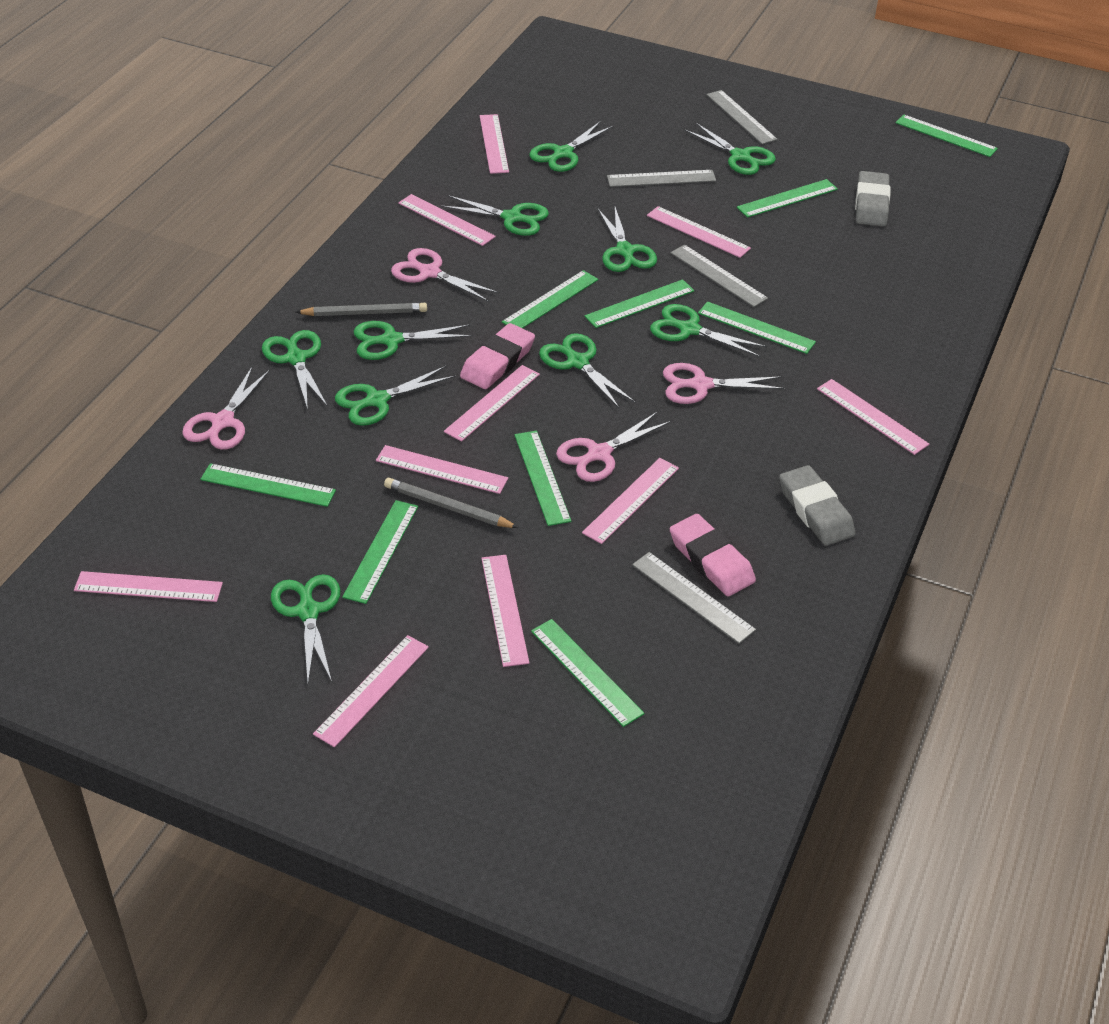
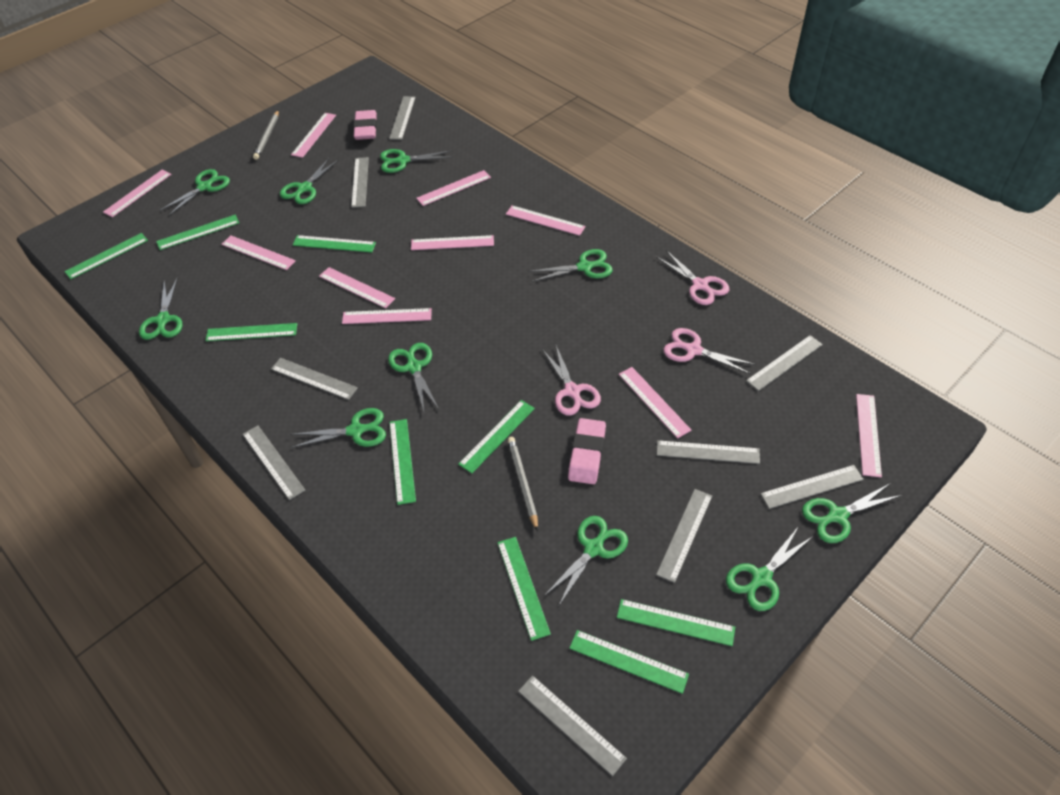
grey eraser: [779,465,855,546] [855,171,891,227] = 2 -> none = 0
grey ruler: [607,170,716,187] [632,552,756,644] [670,245,768,307] [706,90,778,144] = 4 -> [243,425,306,500] [271,358,358,400] [351,157,369,208] [389,96,416,140] [518,675,627,776] [656,489,712,583] [657,440,760,464] [746,335,823,391] [761,465,864,509] = 9
pink scissors: [182,367,270,450] [391,248,499,302] [556,411,671,482] [663,363,785,404] = 4 -> [542,346,601,415] [656,250,729,305] [663,328,755,374] = 3

